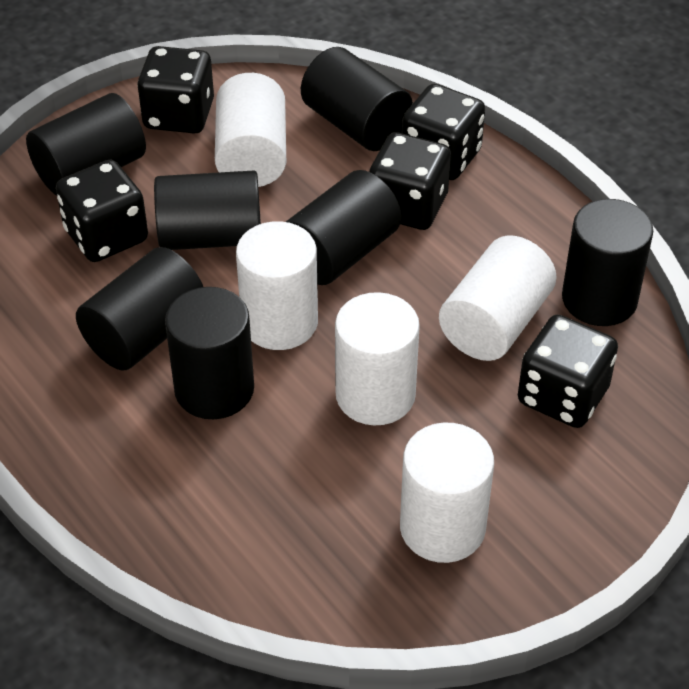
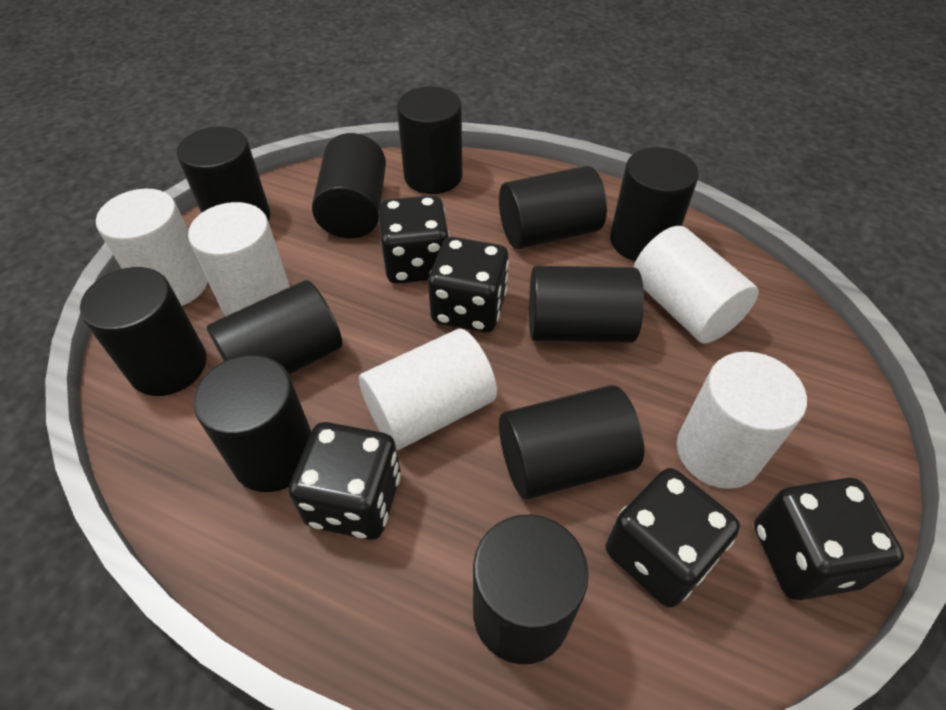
black cylinder: [26,93,146,196] [76,247,203,370] [154,171,261,250] [165,287,254,419] [286,170,401,285] [301,47,413,151] [562,199,653,326] = 7 -> [80,267,206,396] [177,127,270,222] [193,355,312,492] [207,280,343,375] [312,133,386,238] [397,86,462,194] [473,515,589,664] [499,166,607,249] [499,385,644,500] [529,266,644,343] [610,147,699,261] = 11

